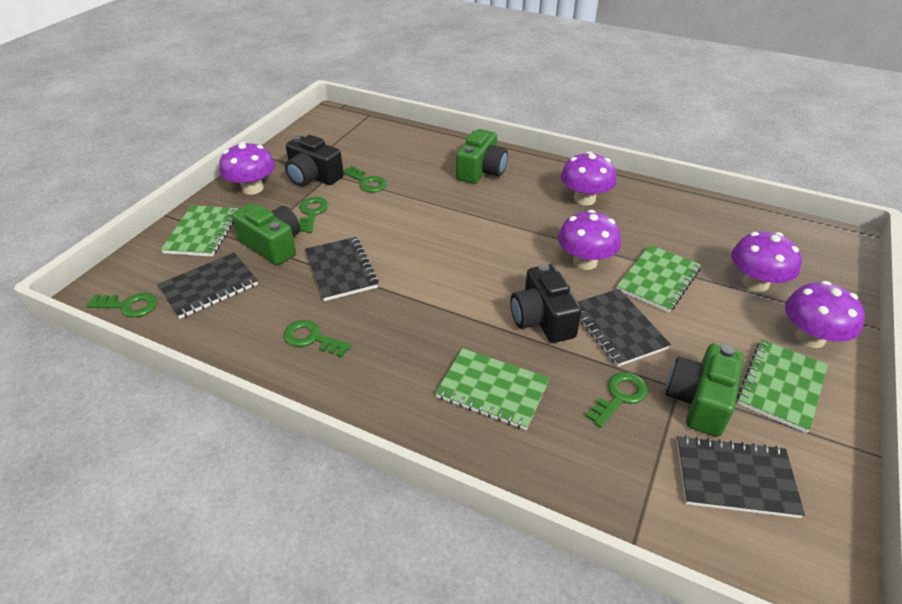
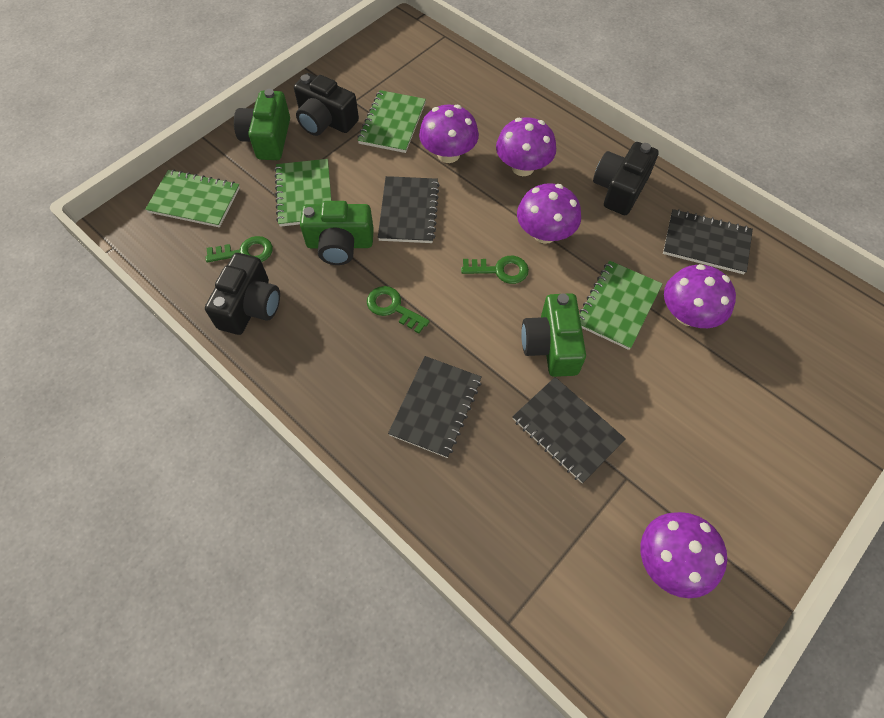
black camera: [285,135,344,186] [510,264,582,343] = 2 -> [205,253,280,335] [294,73,359,136] [593,142,659,215] = 3
green key: [86,293,157,318] [283,320,352,358] [299,197,328,233] [343,166,387,192] [585,372,648,428] = 5 -> [206,236,273,262] [367,286,430,333] [461,256,529,284] = 3

